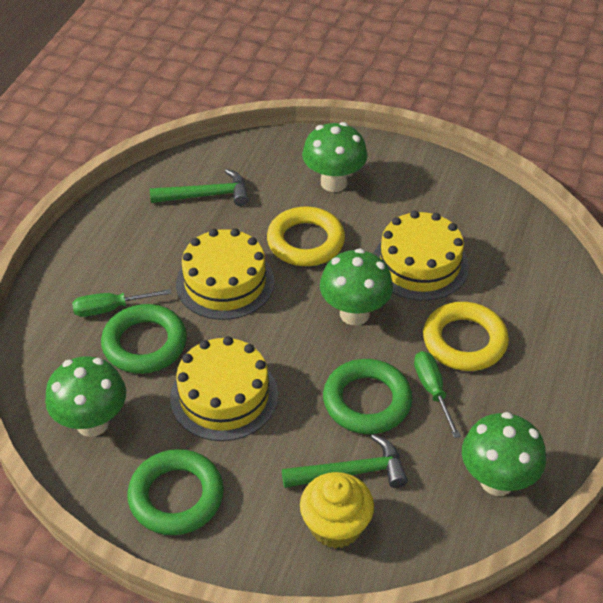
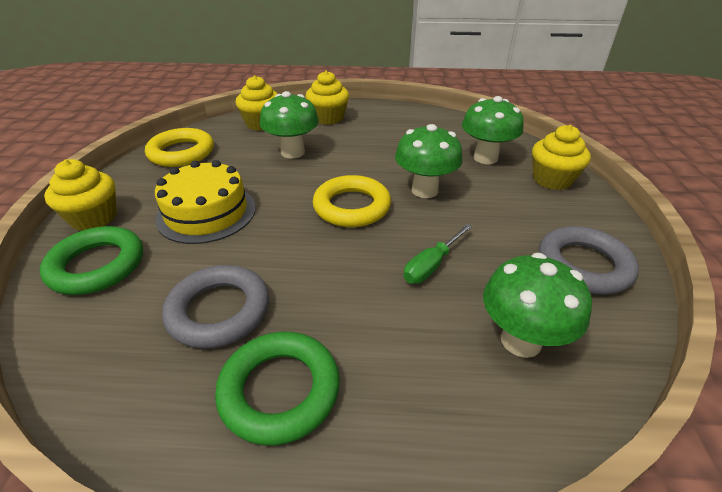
green hammer: [150,169,249,206] [282,434,408,488] = 2 -> none = 0
green ring: [101,304,187,374] [127,449,224,535] [323,359,412,434] = 3 -> [40,226,143,295] [215,332,340,446] = 2
green screwdriver: [72,289,172,317] [414,351,461,438] = 2 -> [403,224,473,284] = 1
grey ring: none = 0 -> [162,265,269,349] [539,226,639,295] = 2
yellow cake: [170,336,278,441] [176,228,274,320] [373,210,469,301] = 3 -> [155,160,256,244] = 1
yellow cupcake: [300,472,374,549] = 1 -> [44,159,117,231] [236,75,278,131] [305,71,349,125] [532,125,591,190] = 4

